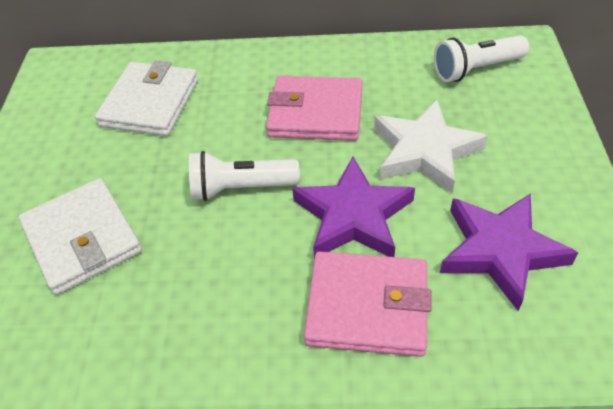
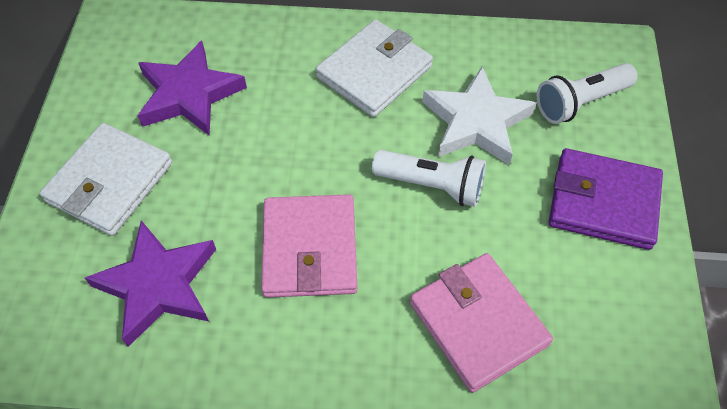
purple wallet: none = 0 -> [549,148,663,250] = 1

